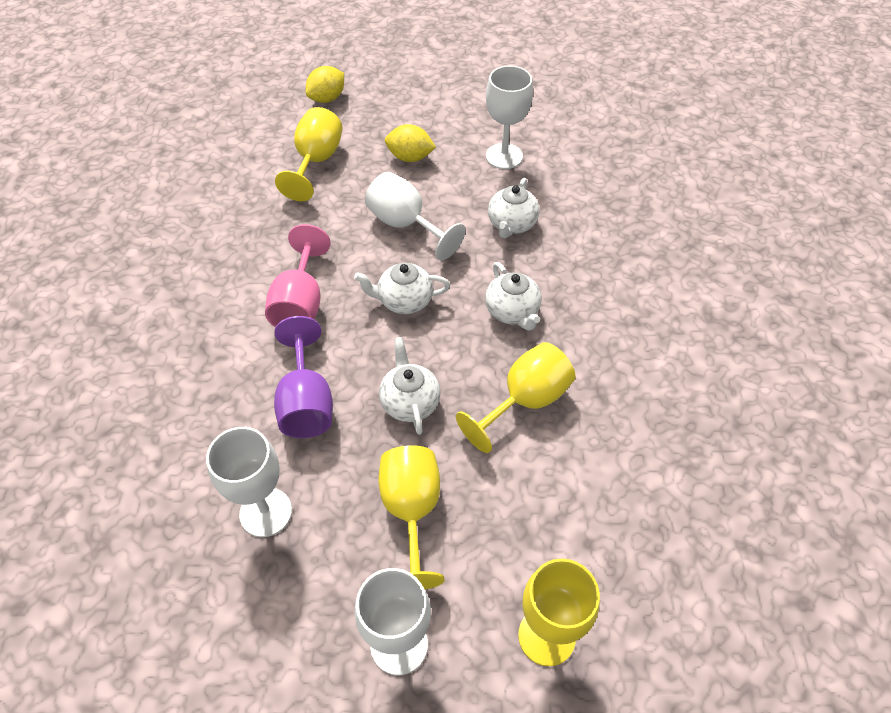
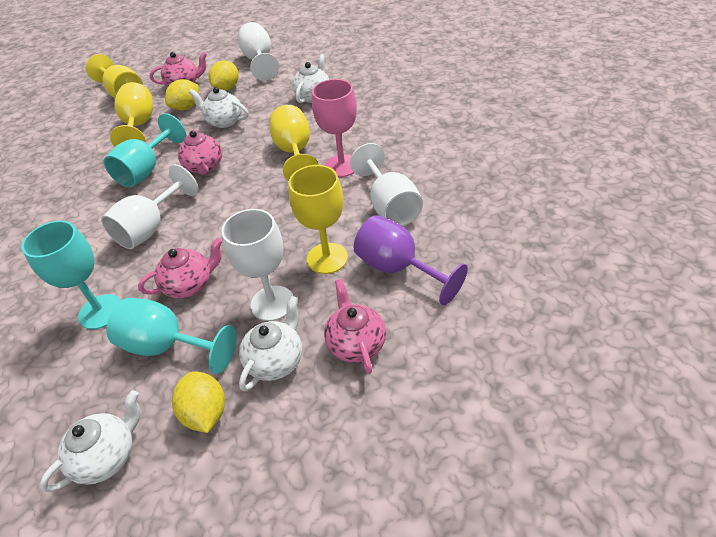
pink teapot: none = 0 -> [138,238,223,298] [150,52,207,86] [178,129,222,175] [324,279,386,374] = 4
turquoise goblet: none = 0 -> [22,220,121,330] [104,113,186,187] [106,298,237,374] = 3
yellow lemon: [306,66,344,103] [385,124,436,162] = 2 -> [165,79,199,111] [172,371,225,433] [208,60,239,91] = 3

